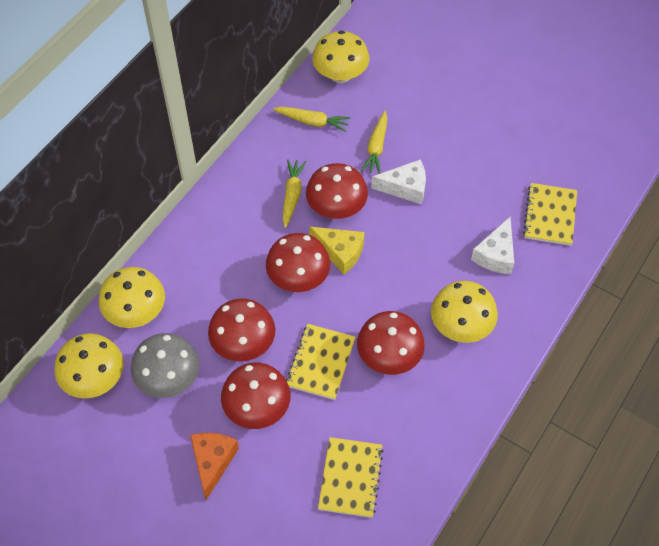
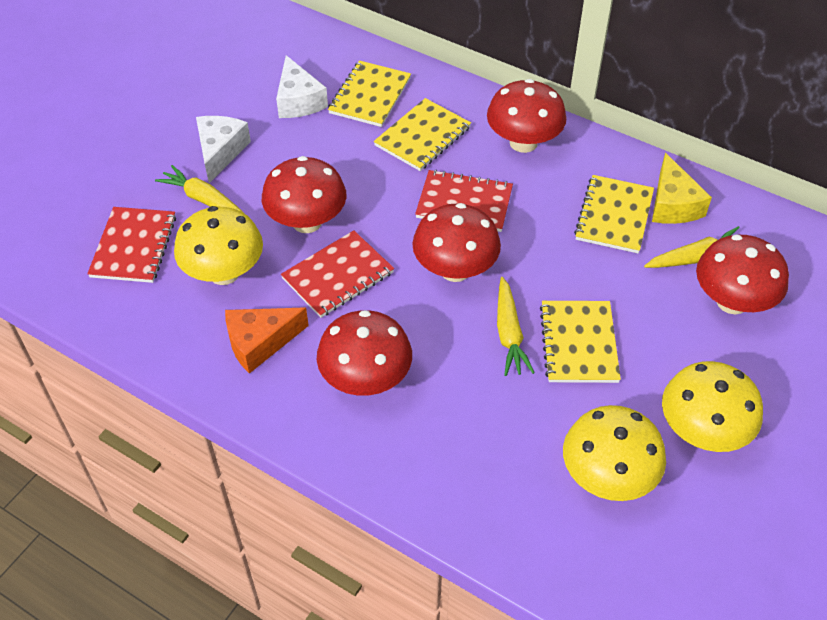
grey mushroom: [131,333,200,398] = 1 -> none = 0
red notebook: none = 0 -> [87,207,176,283] [281,230,394,318] [415,170,513,232] = 3
yellow mushroom: [54,333,123,398] [99,267,165,328] [312,31,369,83] [431,281,498,343] = 4 -> [174,206,263,285] [563,405,666,501] [662,361,763,452] = 3
yellow notebook: [286,324,355,400] [318,437,384,518] [523,183,577,246] = 3 -> [328,61,411,127] [374,98,471,171] [540,301,621,383] [574,175,654,253] = 4

